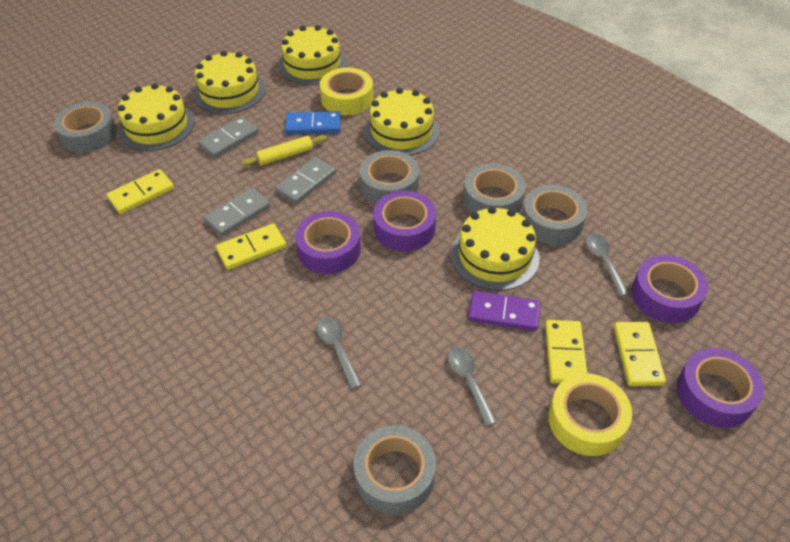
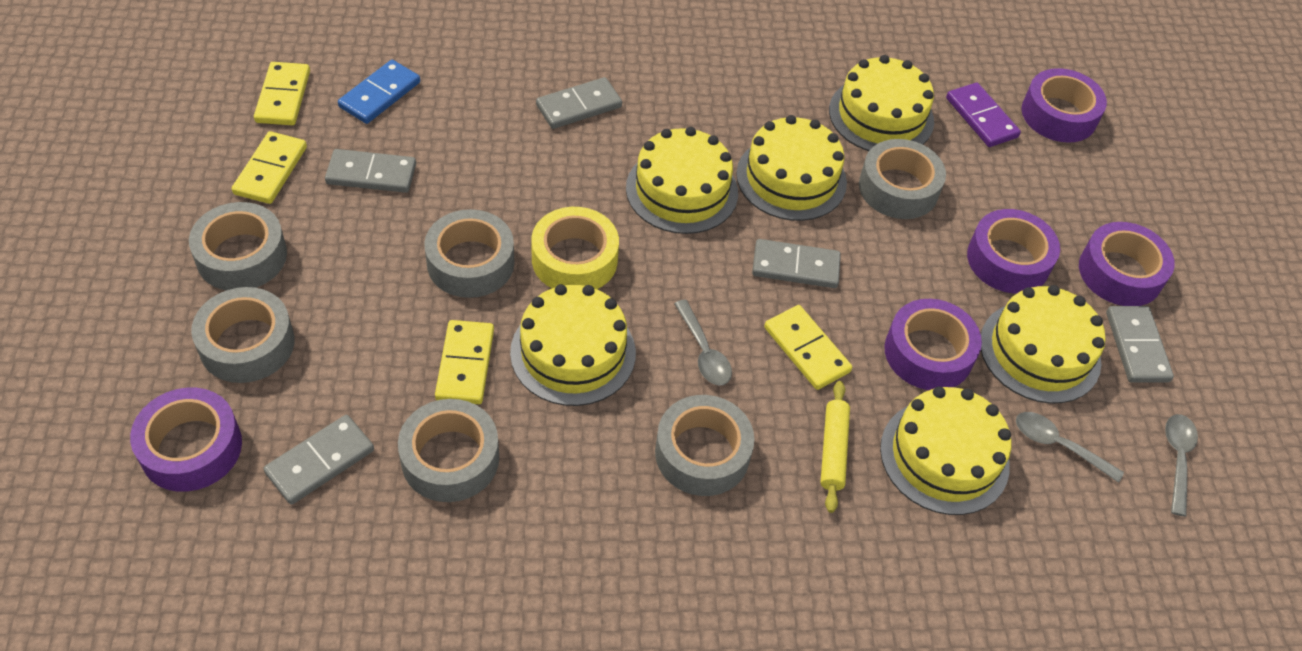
grey domino: [198,117,259,158] [204,188,271,236] [275,157,336,204] = 3 -> [264,415,374,505] [325,149,416,193] [536,77,622,129] [752,239,841,288] [1106,306,1174,383] = 5
grey tape: [54,102,117,153] [353,425,436,515] [360,150,419,204] [463,164,526,214] [522,185,587,245] = 5 -> [189,202,287,290] [191,287,295,383] [398,399,499,502] [424,209,514,298] [655,395,754,496] [859,139,946,219] = 6
purple tape: [295,211,361,274] [373,191,436,252] [631,255,708,323] [677,348,764,428] = 4 -> [130,388,242,492] [884,299,982,390] [967,209,1060,294] [1021,68,1107,143] [1079,222,1175,306] = 5
yellow cake: [118,83,195,151] [194,51,265,114] [278,25,347,85] [364,88,439,155] [451,206,540,291] = 5 -> [510,284,636,406] [626,127,738,234] [736,115,847,221] [829,55,934,151] [880,386,1011,515] [981,285,1106,403] = 6
yellow tape: [320,68,373,115] [548,373,632,456] = 2 -> [531,207,619,289] = 1

